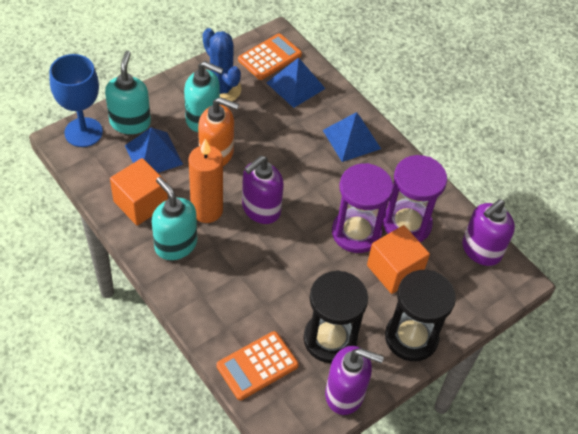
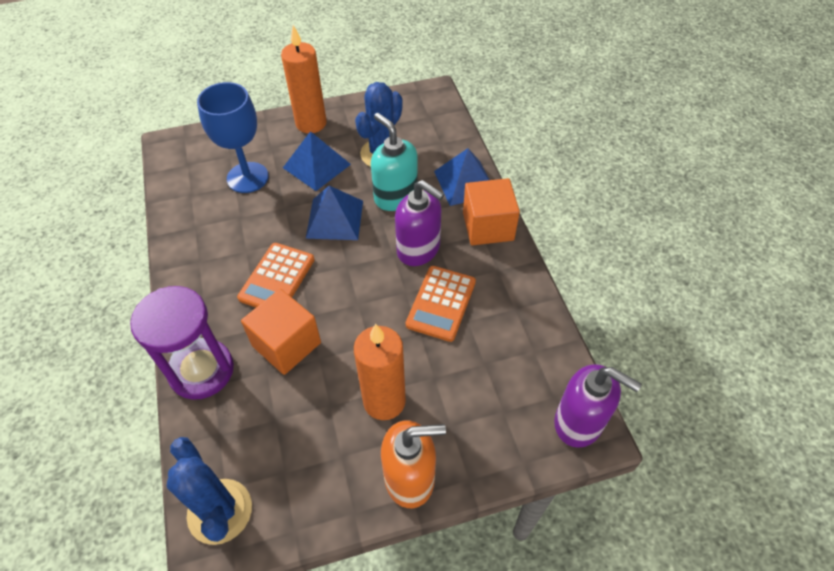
black hourglass: [303,270,368,363] [385,270,456,361] = 2 -> none = 0
blue cactus: [203,28,241,101] = 1 -> [167,437,252,545] [355,82,403,167] = 2
orange candle: [189,139,223,223] = 1 -> [281,25,327,133] [354,323,406,420] = 2
purple hourglass: [332,163,393,253] [383,155,447,242] = 2 -> [130,286,234,400] = 1
purple soap dispenser: [242,156,284,224] [325,346,384,415] [462,199,515,266] = 3 -> [395,180,444,266] [554,364,642,448] = 2
turquoise soap dispenser: [105,51,151,134] [152,177,197,260] [184,61,223,132] = 3 -> [371,113,418,211] = 1

